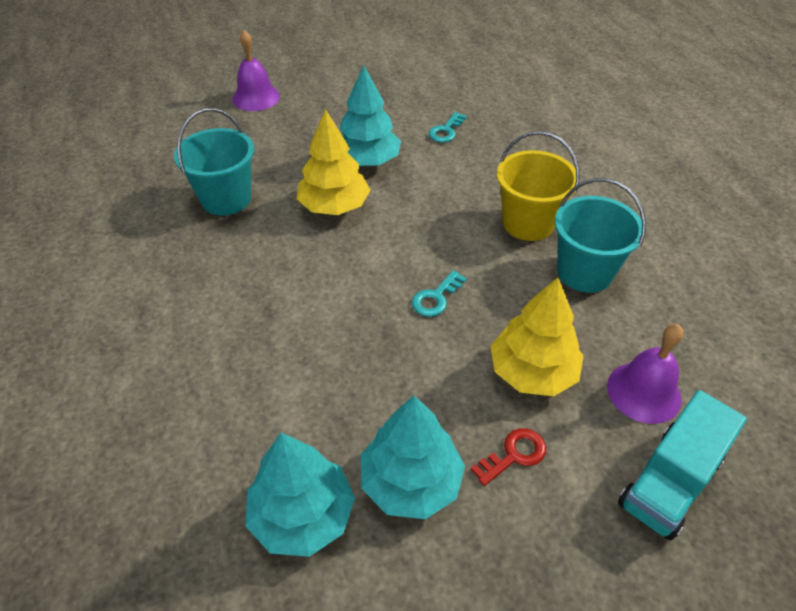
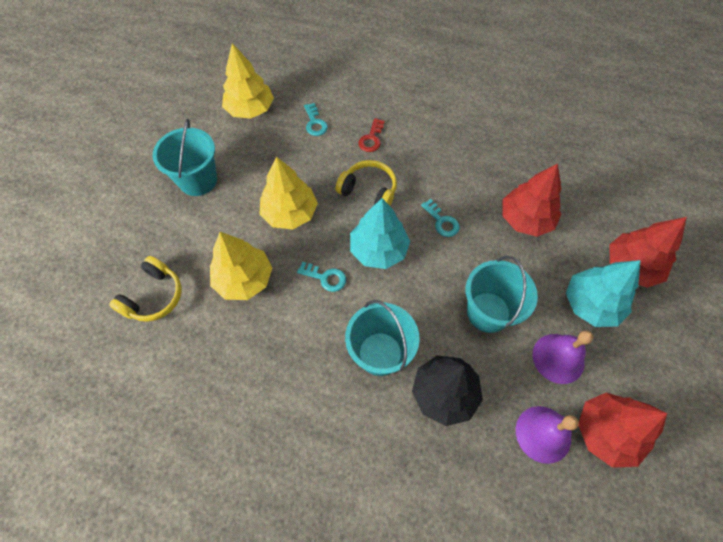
black tree: none = 0 -> [412,356,483,426] = 1
red tree: none = 0 -> [502,164,561,237] [578,392,667,468] [609,217,687,288] = 3
turquoise bucket: [174,108,254,216] [555,178,646,293] = 2 -> [153,119,217,196] [345,300,420,376] [466,256,538,333] = 3
turquoise key: [412,270,467,317] [428,112,467,143] = 2 -> [297,262,346,292] [304,103,328,136] [421,199,460,237] = 3
turquoise tree: [245,433,355,557] [339,65,401,166] [361,395,465,519] = 3 -> [350,198,410,269] [566,260,641,327] = 2
turquoise truck: [618,390,747,541] = 1 -> none = 0
yellow bucket: [497,131,580,241] = 1 -> none = 0
yellow headphones: none = 0 -> [109,256,182,322] [335,160,397,206] = 2
yellow tree: [297,109,371,215] [490,277,584,396] = 2 -> [210,232,272,300] [222,43,274,119] [260,157,318,230] = 3

